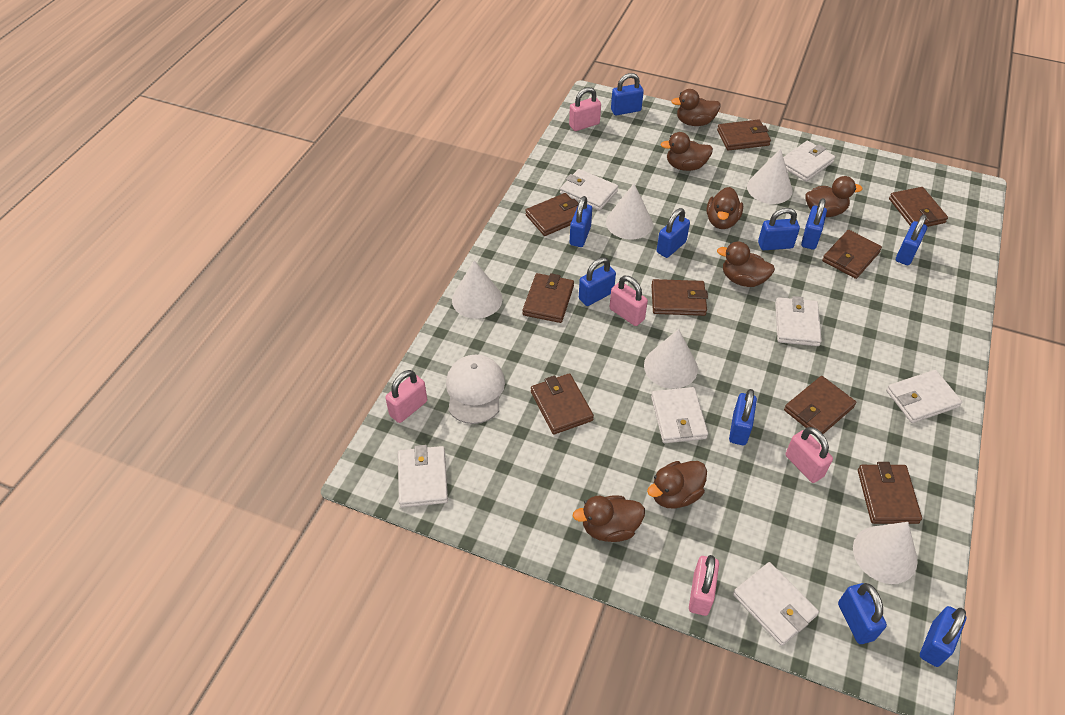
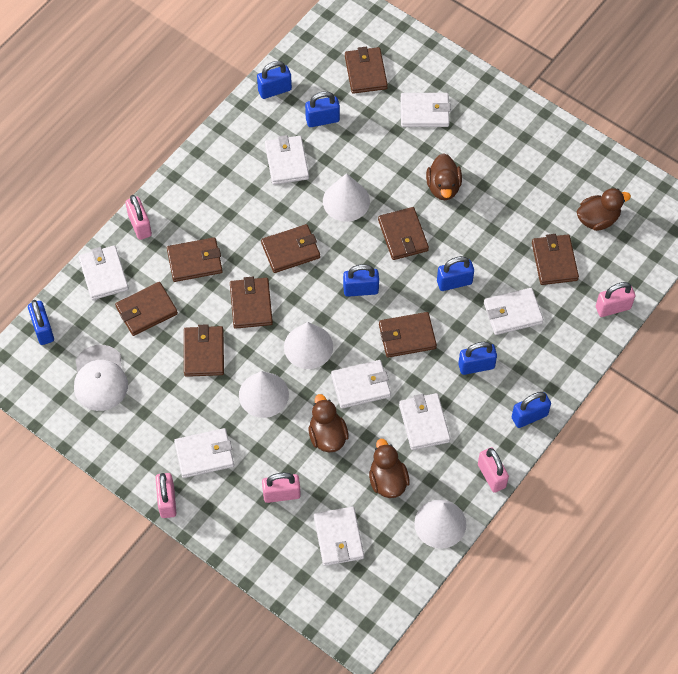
blue padlock: [570,196,592,247] [579,258,616,306] [611,73,644,115] [657,208,690,258] [729,389,757,445] [758,208,800,250] [801,198,827,250] [838,583,887,644] [896,214,927,265] [920,606,966,667] = 10 -> [28,300,54,345] [257,61,292,99] [305,91,340,127] [343,264,379,297] [437,256,474,291] [458,342,497,375] [512,392,551,428] = 7
brown duck: [573,495,645,542] [647,461,707,509] [661,132,713,171] [671,89,721,126] [706,187,743,229] [717,242,775,287] [805,176,862,217] = 7 -> [309,394,349,452] [369,439,410,498] [426,153,462,200] [577,188,631,231] = 4
white cone: [452,260,502,319] [606,184,653,240] [644,329,698,389] [747,149,793,204] [853,522,918,584] = 5 -> [239,371,289,418] [284,322,333,369] [323,173,370,222] [414,500,466,549] = 4
white wallet: [398,445,448,508] [560,169,618,211] [651,387,708,443] [733,562,819,646] [775,296,822,346] [783,141,835,182] [886,370,962,423] = 7 -> [79,245,129,300] [174,428,234,478] [265,135,309,185] [314,507,364,566] [331,360,391,409] [399,393,451,450] [401,93,451,127] [484,288,544,335] = 8

